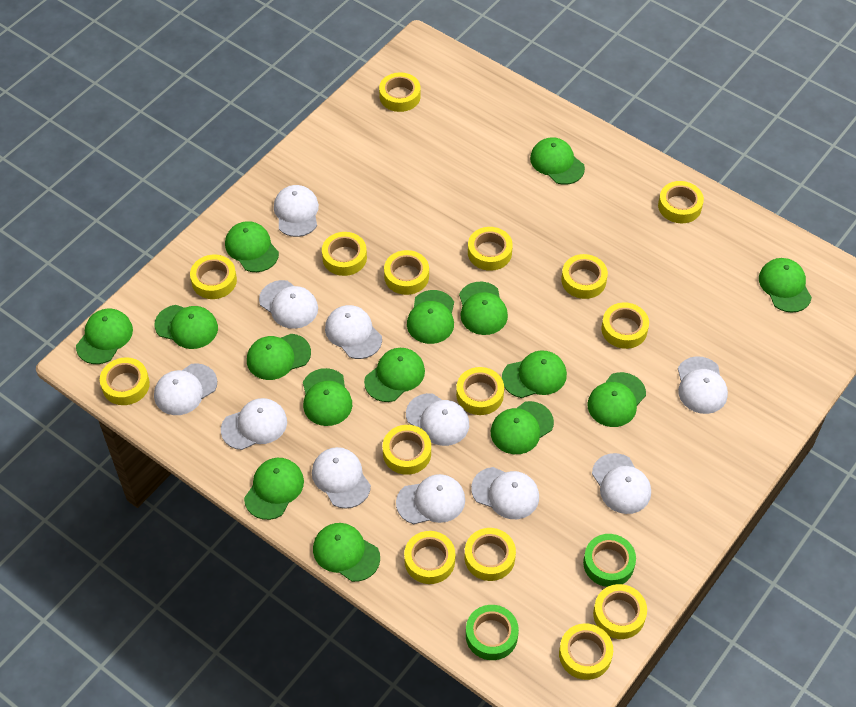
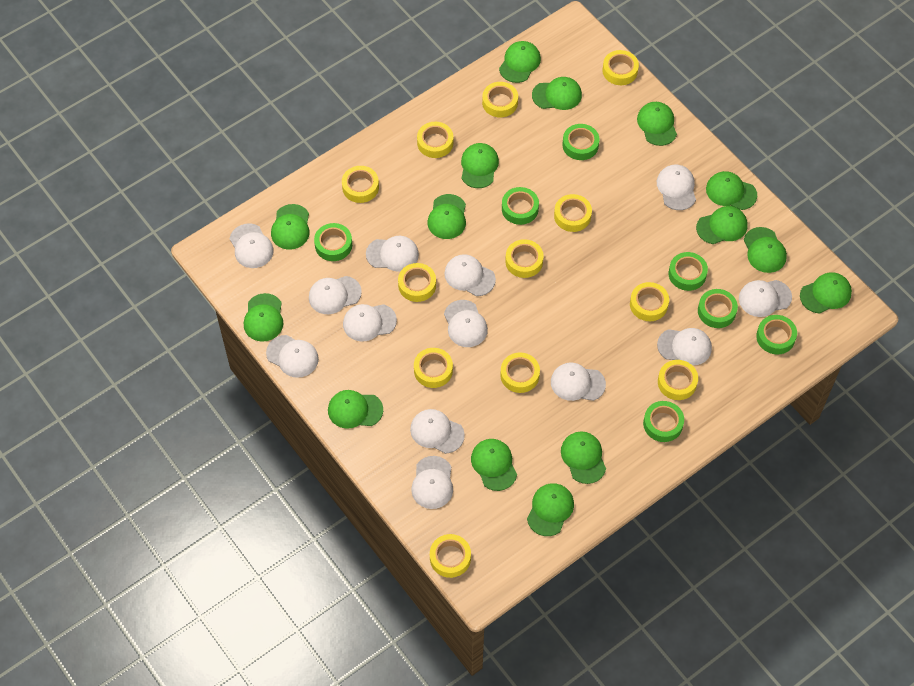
green tape: [466,605,519,660] [583,534,636,587] = 2 -> [314,223,352,261] [502,187,539,225] [563,124,599,160] [643,401,684,442] [668,252,708,291] [698,289,738,328] [756,315,797,355] = 7
white cap: [154,363,217,415] [221,398,287,450] [259,280,318,329] [274,185,319,237] [312,447,371,509] [325,305,382,359] [396,474,465,524] [406,393,469,446] [471,467,539,519] [592,453,651,514] [678,356,728,414] = 11 -> [230,223,274,268] [266,335,319,378] [309,276,362,314] [343,304,397,341] [366,236,419,272] [410,409,465,454] [411,456,453,509] [444,254,496,296] [444,300,488,347] [551,363,606,401] [657,165,696,210] [657,328,712,365] [739,280,792,317] = 13
yellow tape: [100,357,150,405] [190,255,237,299] [322,232,367,276] [379,72,421,112] [383,425,431,475] [384,250,429,295] [404,531,455,584] [456,367,504,415] [465,528,516,581] [468,227,513,271] [559,623,613,680] [561,254,608,299] [593,584,647,639] [601,303,649,349] [658,181,704,223] = 15 -> [342,166,379,203] [398,263,436,302] [414,348,453,388] [417,122,453,158] [430,534,471,578] [482,82,518,117] [500,352,540,393] [505,239,544,278] [554,194,592,232] [603,50,639,85] [630,282,669,321] [658,360,698,400] = 12

